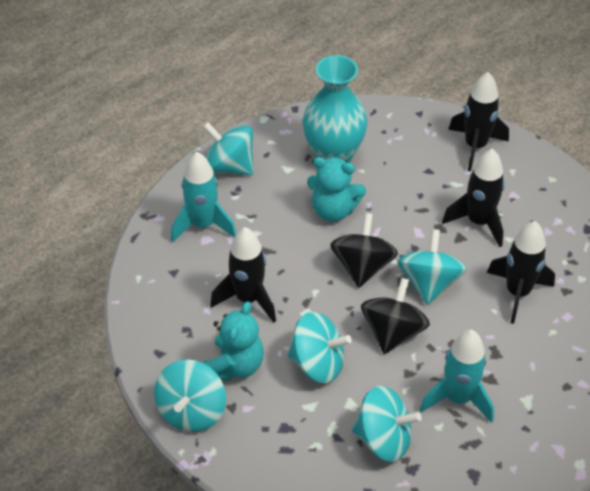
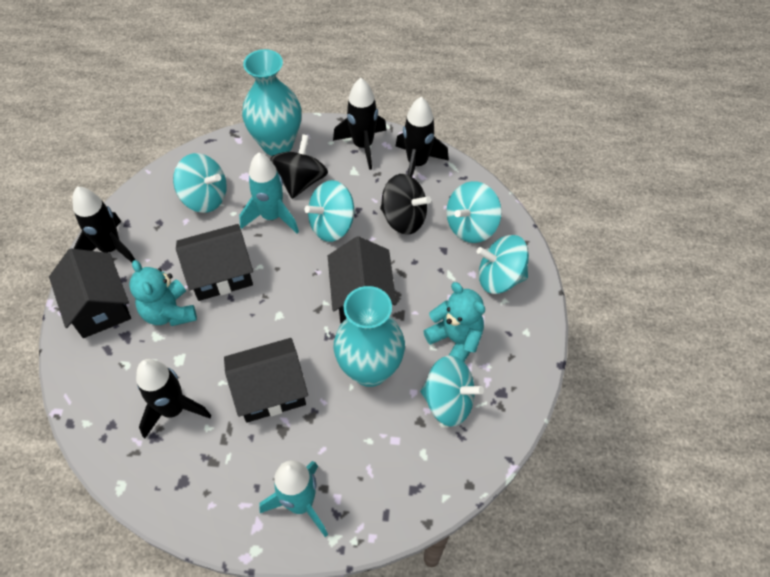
black house: none = 0 -> [49,248,131,338] [176,224,253,301] [224,338,308,423] [328,236,397,323] = 4
turquoise vase: [303,55,367,163] = 1 -> [242,49,301,156] [333,286,405,387] = 2

